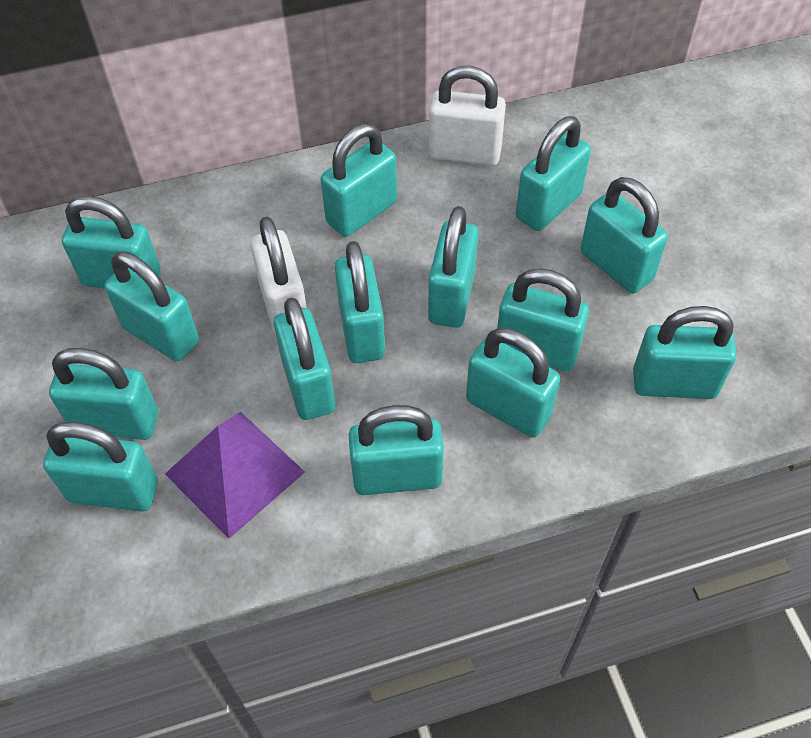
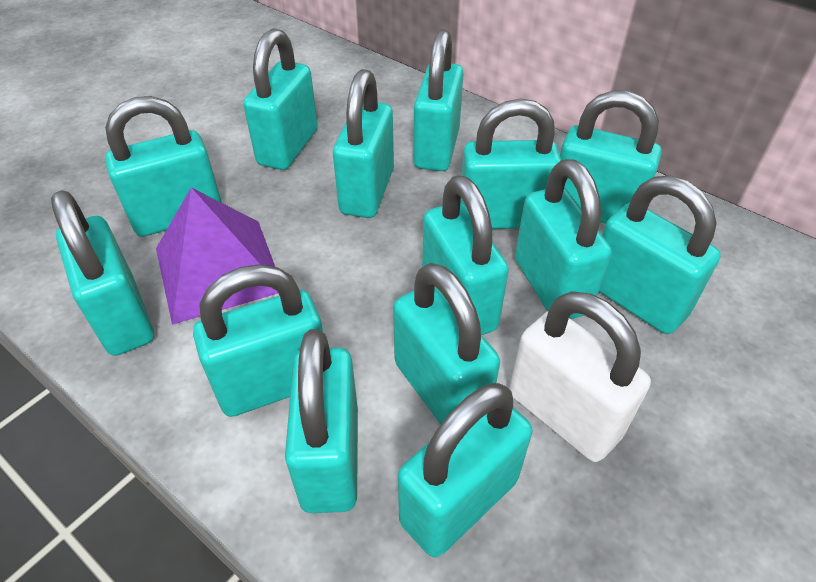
white padlock: [250,217,307,335] [429,66,506,166] = 2 -> [510,291,651,462] = 1

